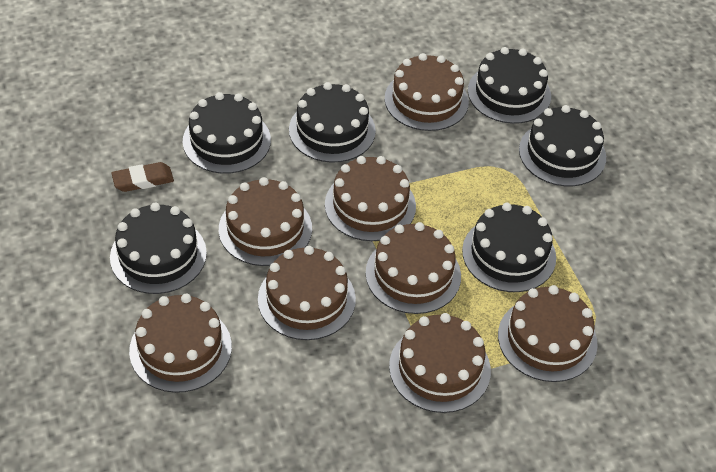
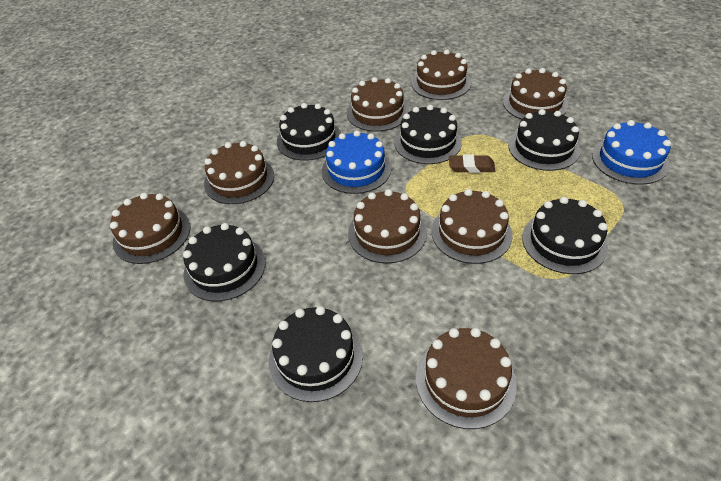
blue cake: none = 0 -> [322,131,391,194] [592,120,671,185] = 2

